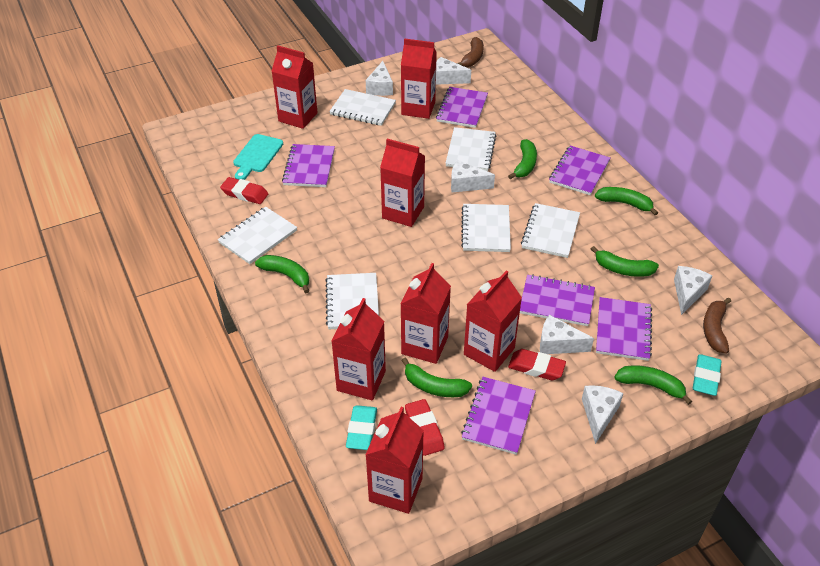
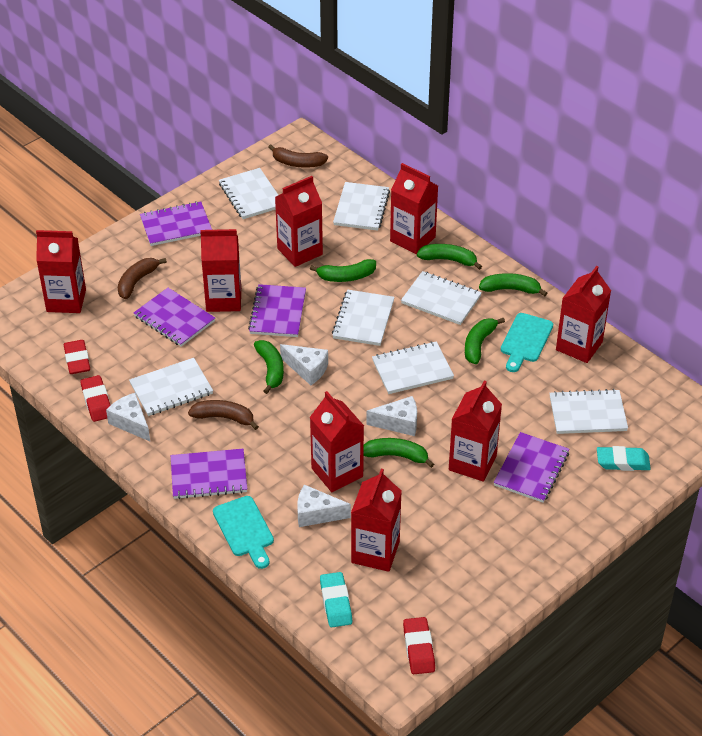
brown banana: [457,37,484,67] [703,298,731,354] = 2 -> [118,258,167,299] [188,400,259,430] [268,145,328,168] = 3
purple notebook: [282,144,335,187] [436,87,488,128] [461,377,536,455] [520,274,595,326] [549,145,611,195] [596,297,652,361] = 6 -> [133,288,215,347] [140,201,212,246] [171,449,247,499] [248,284,306,337] [494,432,569,503] = 5
red carton: [272,45,318,129] [332,298,386,401] [366,407,424,514] [380,139,425,227] [401,38,437,119] [401,263,451,364] [464,271,522,372] = 7 -> [36,230,86,313] [200,229,241,312] [275,176,323,267] [310,391,364,492] [351,469,402,572] [390,163,438,254] [449,380,502,482] [556,266,611,363] = 8
turquoise cutting board: [233,134,283,180] = 1 -> [213,496,274,569] [501,313,553,372] = 2
white cheese: [366,61,393,96] [436,57,471,85] [451,160,495,192] [540,315,594,354] [582,385,623,444] [674,266,712,315] = 6 -> [106,393,150,441] [280,344,328,385] [297,485,351,527] [366,396,417,436] = 4
white notebook: [218,207,297,264] [325,273,379,329] [329,89,396,126] [445,127,496,171] [461,204,511,252] [521,203,580,258] = 6 -> [129,358,213,416] [219,168,278,219] [332,290,395,346] [333,182,390,231] [372,341,454,394] [401,271,482,325] [550,389,628,434] = 7

